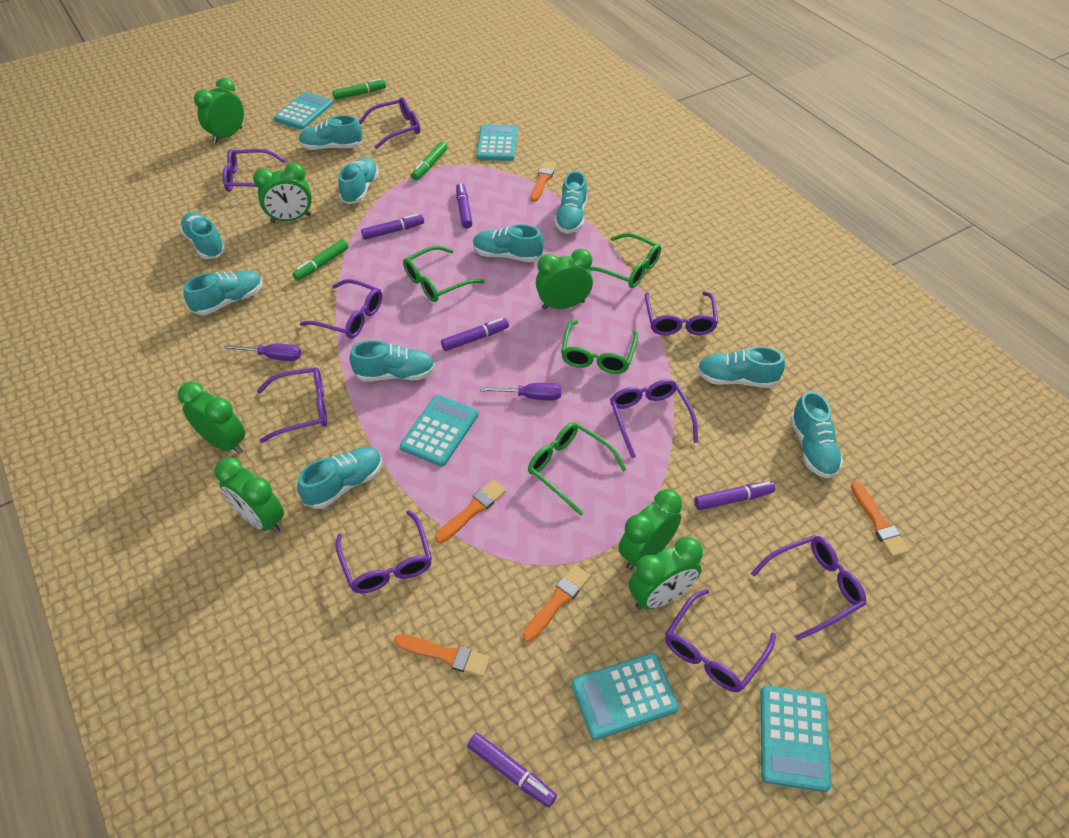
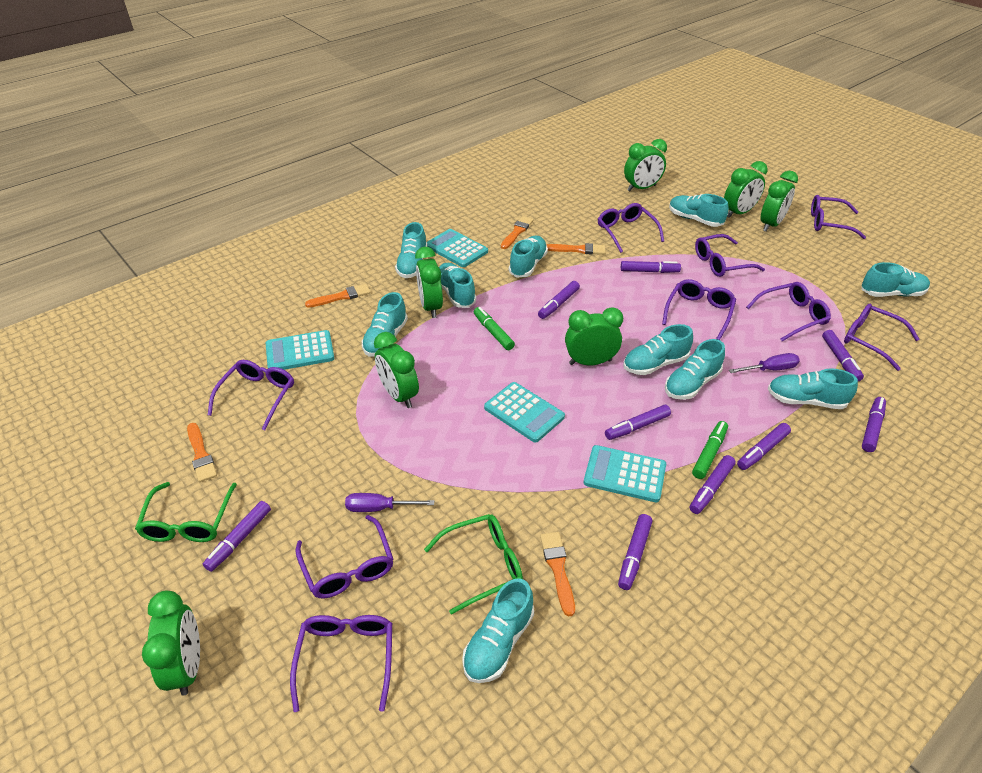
green glasses: [403,246,485,302] [528,422,627,516] [561,320,638,374] [589,233,661,288] = 4 -> [135,482,237,542] [424,514,523,615] = 2
green marker: [292,239,348,281] [333,78,386,100] [411,142,447,180] = 3 -> [474,307,515,350] [692,421,728,479] = 2
purple marker: [361,214,424,240] [441,318,509,351] [456,183,472,228] [467,733,557,807] [694,481,775,510] = 5 -> [203,501,271,572] [538,281,580,319] [605,404,671,440] [618,514,653,590] [621,261,681,273] [690,455,736,514] [737,423,791,470] [822,330,864,381] [862,397,886,452] = 9
turquoise calculator: [274,92,333,130] [400,395,478,467] [476,124,517,161] [572,653,679,740] [760,685,831,792] = 5 -> [266,330,334,370] [427,229,488,267] [484,382,565,443] [584,445,666,502] = 4

